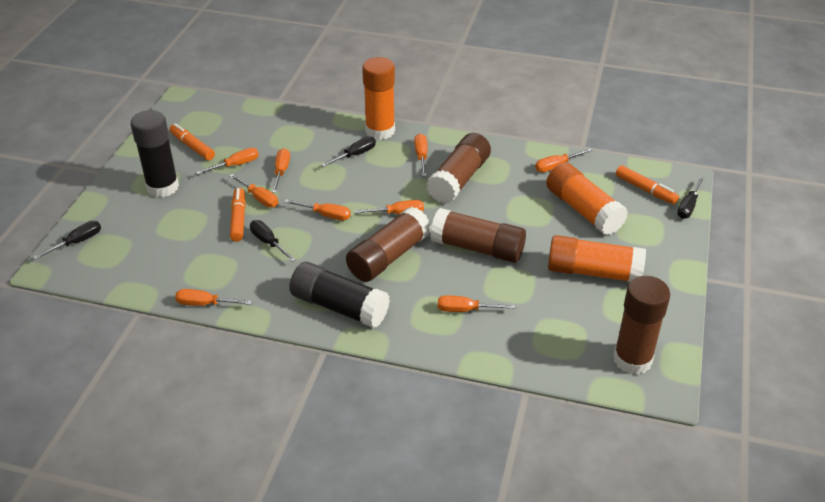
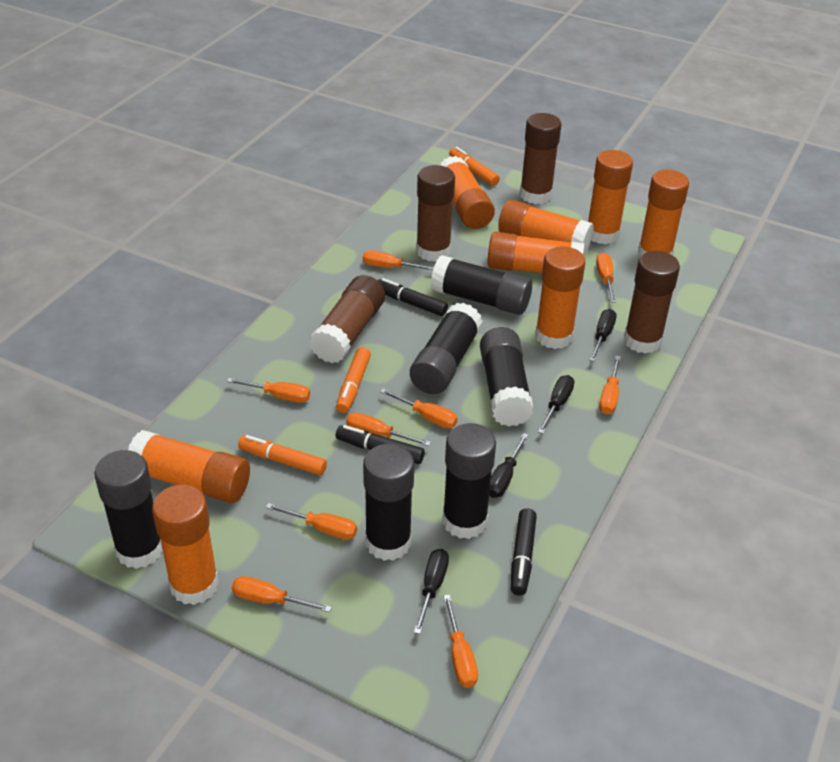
black glue stick: [130,110,179,197] [289,262,390,328] = 2 -> [94,450,163,569] [363,444,414,561] [410,303,483,394] [431,255,532,315] [442,423,496,539] [480,327,534,427] = 6
black marker: none = 0 -> [336,425,425,464] [377,278,448,316] [511,508,537,596] = 3
orange glue stick: [362,57,395,140] [546,163,628,235] [548,235,646,282] = 3 -> [128,430,250,503] [152,485,219,605] [439,156,495,229] [487,232,584,273] [498,200,594,256] [535,246,586,349] [587,150,633,244] [638,170,689,257] = 8

